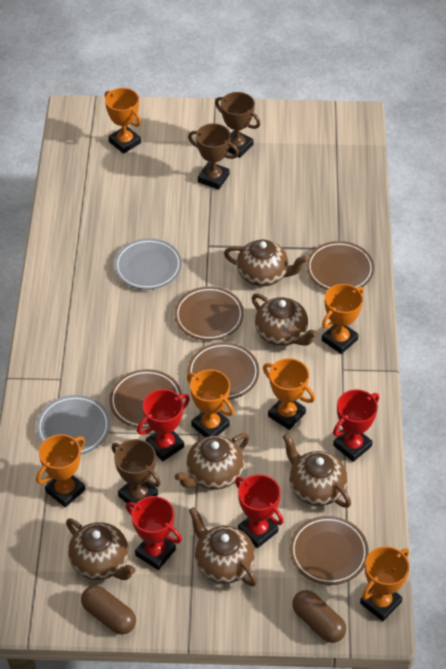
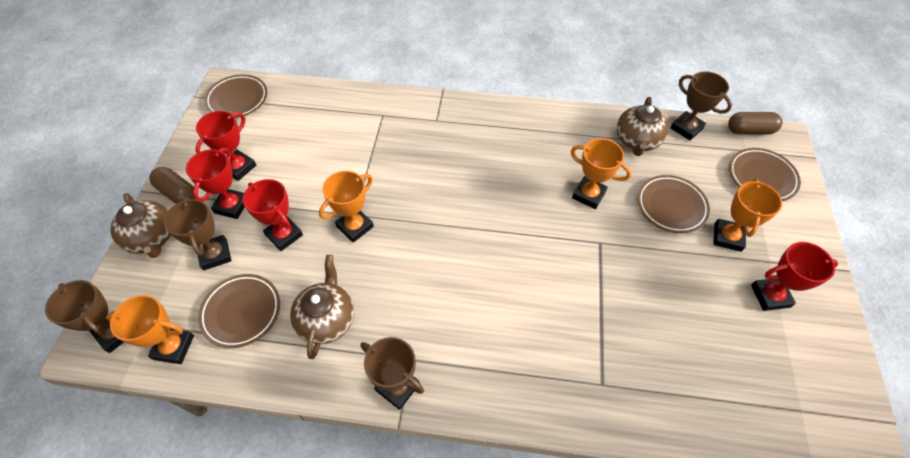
brown plate: [109,369,182,429] [174,286,244,341] [188,342,259,400] [290,516,369,585] [307,241,374,290] = 5 -> [198,274,280,348] [205,74,267,118] [637,175,710,233] [729,148,801,201] = 4
brown teapot: [66,519,136,580] [175,433,249,490] [189,507,257,586] [224,239,308,287] [252,293,318,346] [283,433,351,508] = 6 -> [110,193,171,258] [290,255,354,359] [617,97,669,156] = 3
brown trophy: [111,439,161,508] [188,123,239,190] [215,92,260,158] = 3 -> [45,280,124,353] [164,197,232,271] [361,337,424,410] [670,71,732,141] = 4
grey plate: [36,395,110,455] [114,238,182,290] = 2 -> none = 0
orange trophy: [36,434,85,507] [105,88,141,154] [187,369,234,437] [263,358,315,430] [322,284,363,354] [360,546,409,621] = 6 -> [106,295,194,364] [319,171,374,243] [571,138,631,209] [713,179,782,252] = 4

